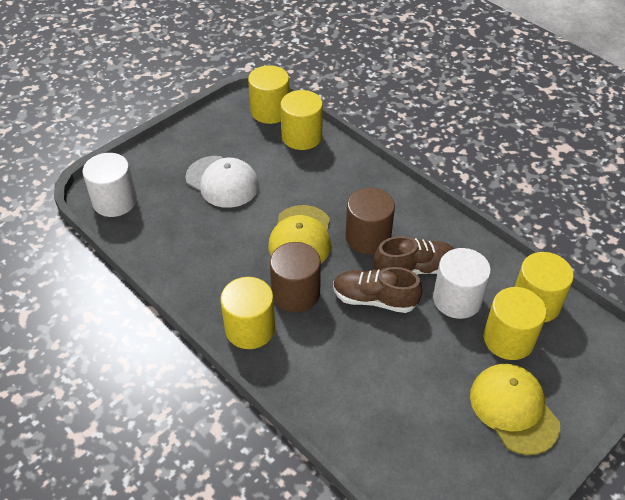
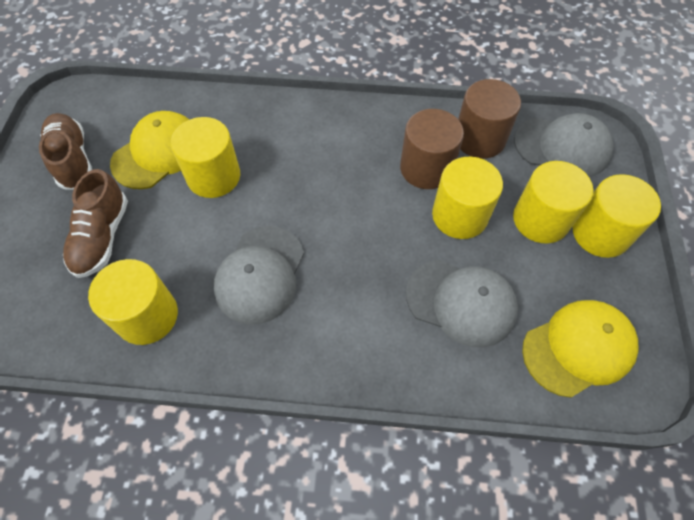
grey cap: none = 0 -> [214,226,304,325] [406,260,518,347] [514,113,613,177] = 3
white cap: [186,156,259,208] = 1 -> none = 0
white cylinder: [83,153,137,217] [433,248,491,319] = 2 -> none = 0

